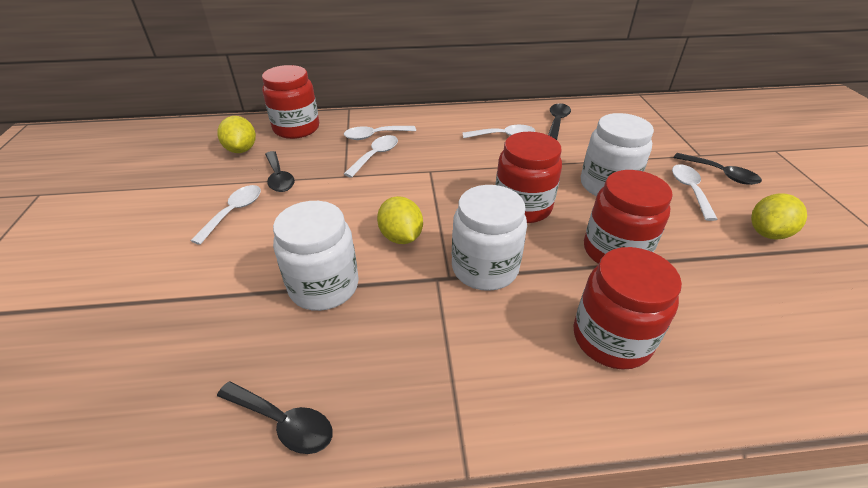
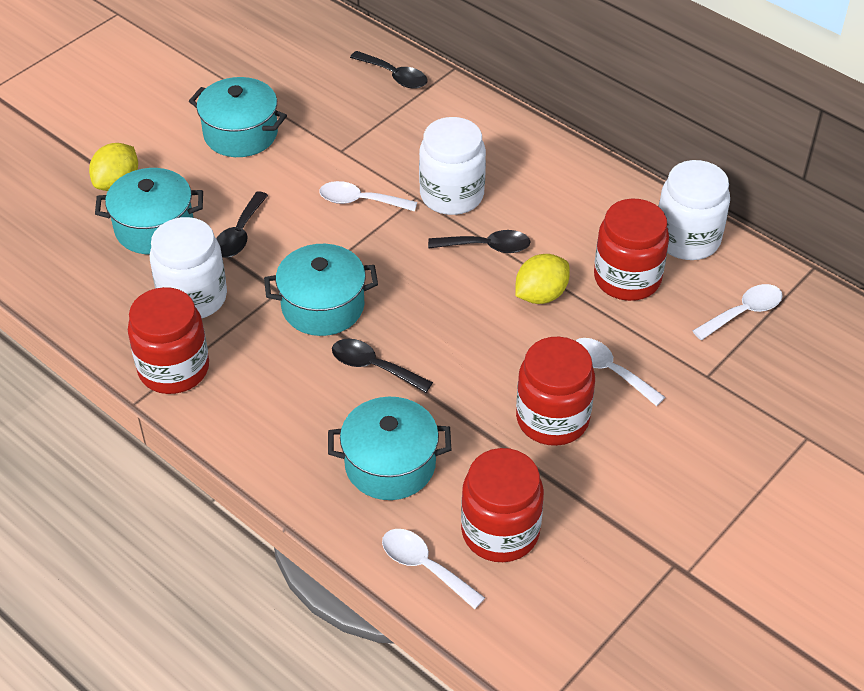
turquoise pot: none = 0 -> [95,168,203,254] [189,77,287,157] [264,244,378,336] [328,397,451,500] = 4
white spoon: [190,185,261,245] [344,126,416,140] [344,135,398,178] [463,125,535,138] [672,164,718,221] = 5 -> [319,181,417,212] [382,529,485,609] [575,338,665,406] [693,284,783,340] = 4
yellow lemon: [217,116,256,153] [377,196,423,244] [751,193,807,240] = 3 -> [89,143,138,191] [515,254,570,304] = 2

